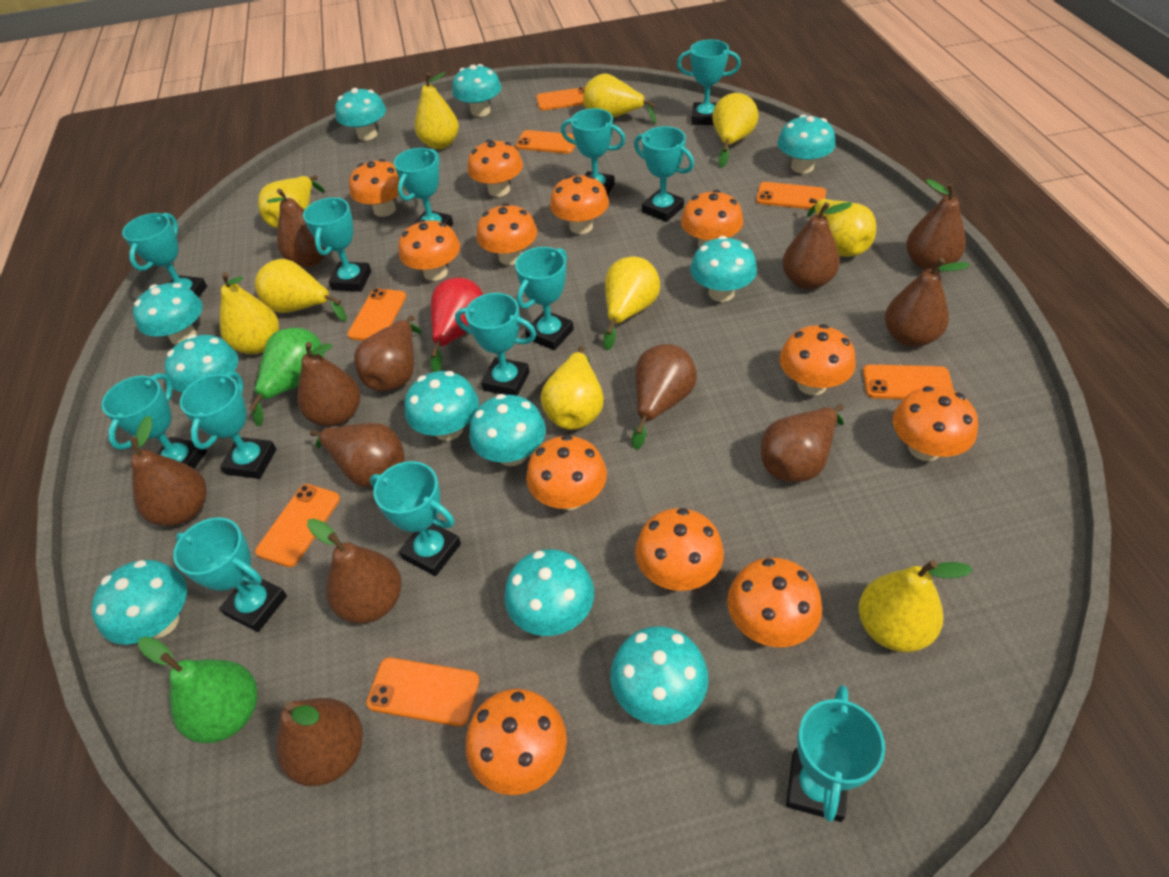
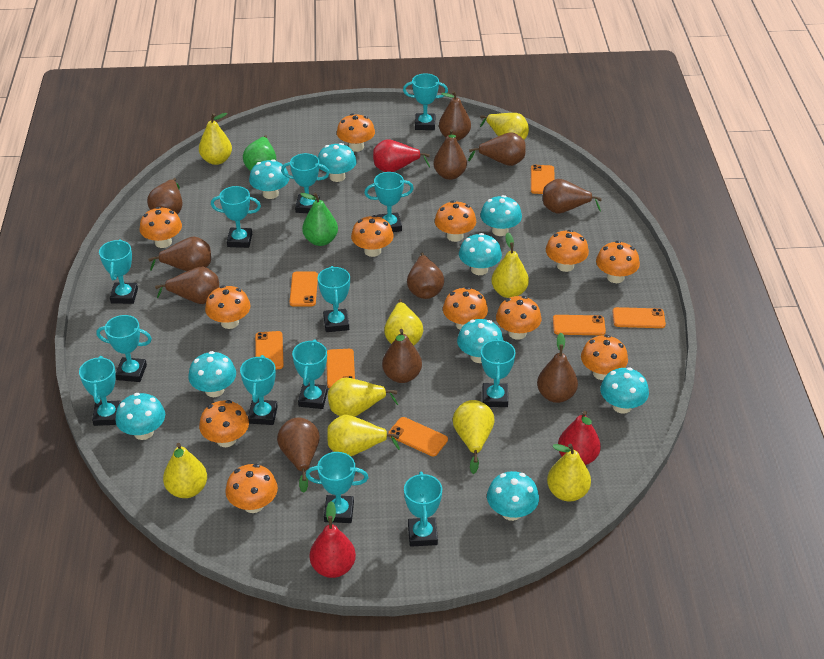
brown pear: [130,416,207,526] [267,189,326,267] [276,698,363,786] [297,342,360,427] [307,518,402,624] [310,423,404,487] [354,315,422,391] [632,344,697,450] [761,404,844,482] [782,202,852,289] [885,258,970,347] [906,179,966,271] = 12 -> [147,178,182,214] [148,236,211,271] [155,267,219,304] [277,417,320,492] [382,329,422,383] [407,253,444,299] [433,129,467,180] [439,91,471,141] [468,132,526,166] [537,333,578,403] [543,179,602,213] = 11
red pear: [430,278,484,372] = 1 -> [310,501,356,578] [373,139,430,172] [558,411,601,465] = 3
turquoise mushroom: [92,560,187,644] [133,283,203,345] [165,334,238,393] [335,88,386,141] [404,371,479,441] [452,64,502,117] [469,394,546,466] [504,549,594,636] [610,626,709,725] [690,236,757,302] [777,115,835,173] = 11 -> [115,393,165,440] [188,351,236,397] [249,159,289,199] [318,143,356,182] [457,319,503,363] [459,233,502,275] [480,195,522,236] [487,471,539,521] [600,367,649,414] = 9
yellow pear: [220,272,279,354] [255,259,347,321] [258,175,325,229] [415,72,459,149] [541,346,604,430] [583,73,656,124] [603,257,660,350] [712,93,758,168] [807,198,876,257] [859,560,973,652] = 10 -> [163,443,207,498] [199,113,232,165] [327,415,400,456] [328,378,398,417] [384,299,423,345] [453,400,494,474] [480,113,529,140] [491,233,529,298] [547,444,591,502] = 9

